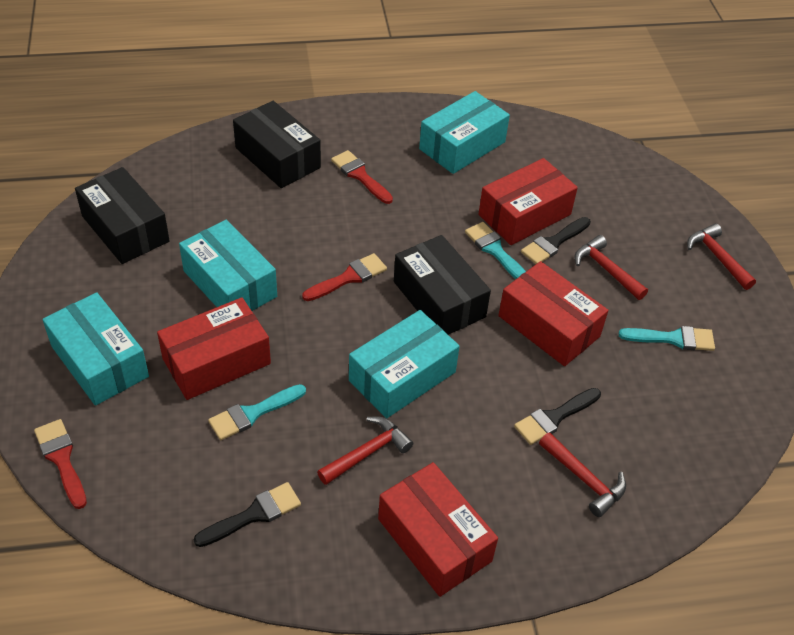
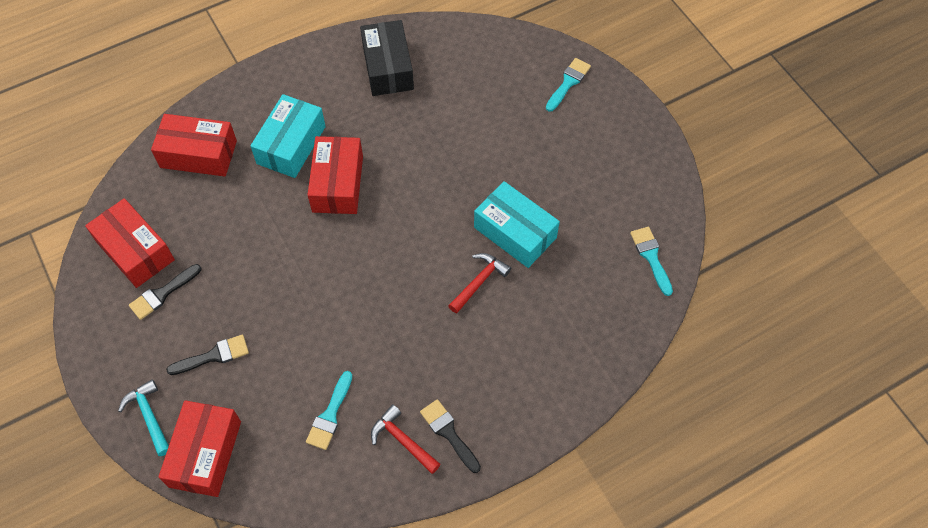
black box: [75,167,170,264] [233,101,321,188] [394,235,491,335] = 3 -> [360,20,414,96] = 1
red brush: [34,419,87,509] [302,253,387,301] [331,150,393,204] = 3 -> none = 0
red hammer: [317,416,413,485] [539,432,626,517] [574,235,648,300] [687,223,756,290] = 4 -> [371,404,441,474] [448,253,511,313] = 2
turquoise box: [42,292,149,406] [179,220,277,311] [349,310,460,418] [419,91,510,174] = 4 -> [251,94,326,178] [474,181,560,268] = 2
turquoise hammer: none = 0 -> [118,379,169,456] = 1

